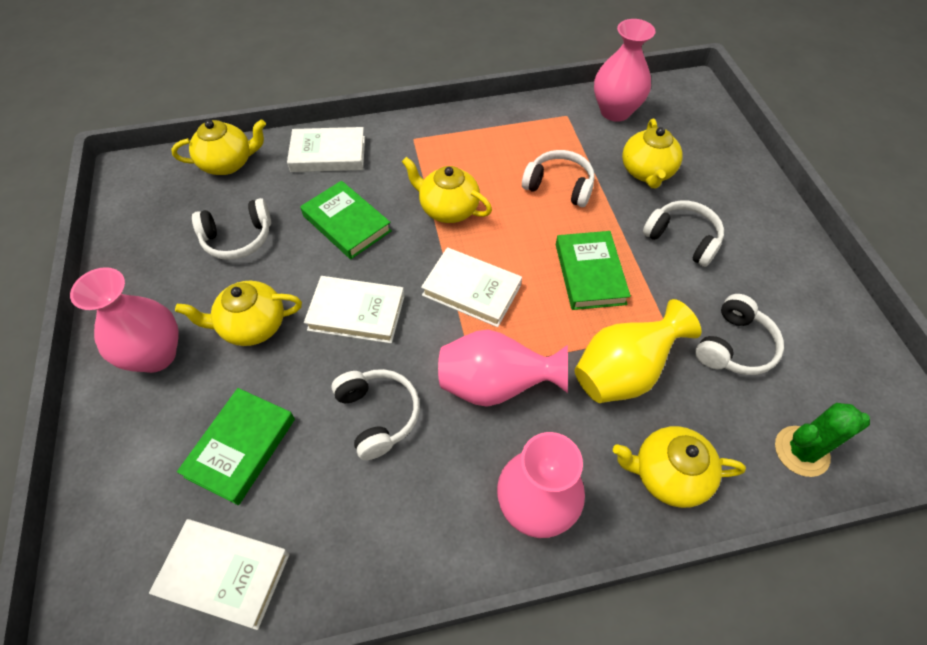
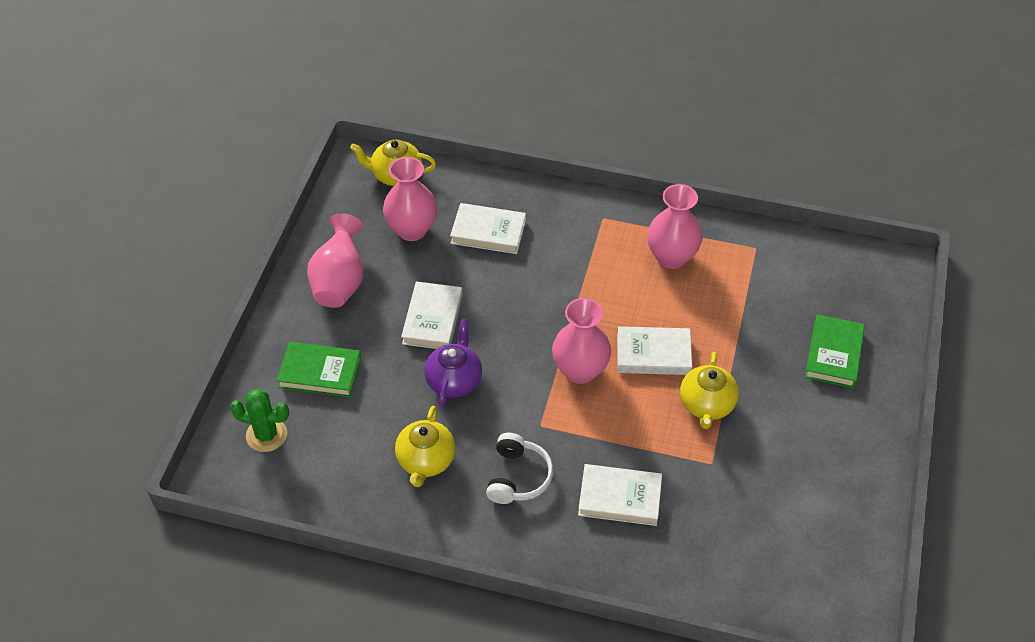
green book: [177,388,295,505] [300,181,392,259] [556,231,631,310] = 3 -> [277,342,361,397] [805,314,865,388] = 2
purple teapot: none = 0 -> [424,319,482,408] = 1
white headphones: [192,198,271,260] [332,369,420,460] [522,150,595,207] [643,201,724,267] [695,294,784,375] = 5 -> [486,433,553,504] = 1
yellow teapot: [171,119,266,175] [175,281,302,346] [402,157,492,223] [613,426,746,508] [622,118,683,188] = 5 -> [350,139,436,186] [395,406,455,487] [680,352,739,429] = 3
yellow vase: [575,299,701,403] = 1 -> none = 0

